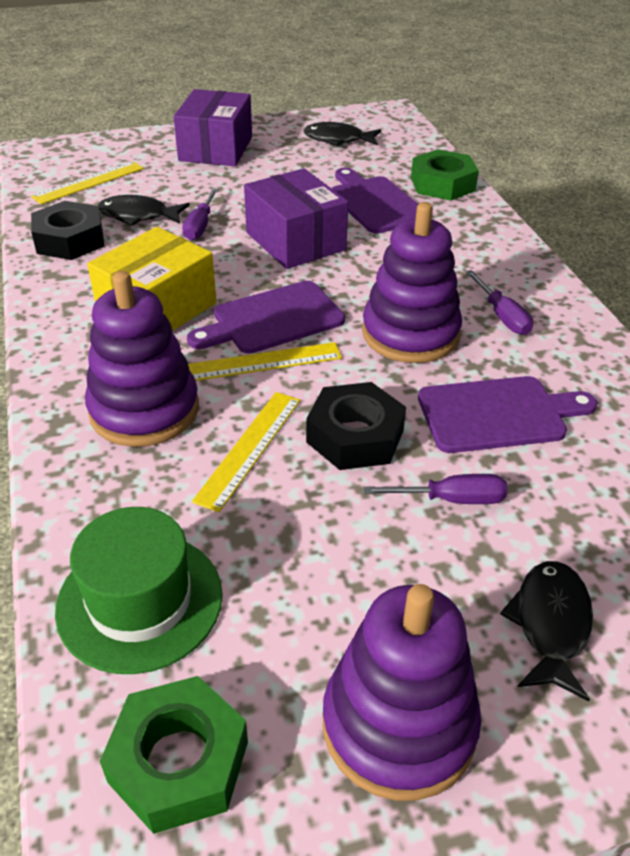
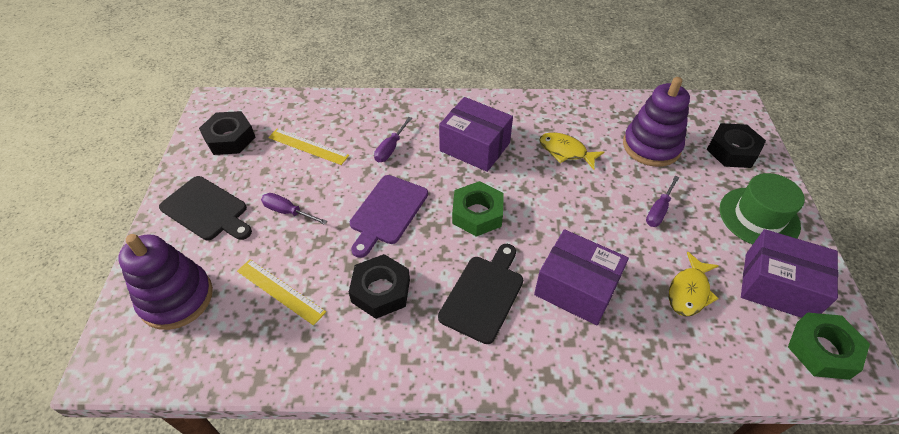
black cutting board: none = 0 -> [159,176,252,240] [438,244,523,344] = 2
black fish: [98,195,190,226] [304,122,381,146] [500,561,593,702] = 3 -> none = 0
black nut: [31,201,104,260] [306,382,406,470] = 2 -> [199,111,255,155] [349,254,410,319] [707,123,766,168] = 3
purple box: [174,89,252,166] [244,168,348,269] = 2 -> [439,97,513,172] [534,229,629,325] [741,229,838,318] = 3
purple cutting board: [187,281,345,354] [332,168,418,234] [418,376,598,453] = 3 -> [350,175,428,258] = 1
purple stacking toy: [85,271,199,447] [323,584,481,801] [362,202,462,363] = 3 -> [118,234,213,330] [623,77,690,167] = 2
yellow box: [87,227,216,331] = 1 -> none = 0
yellow fish: none = 0 -> [540,132,604,170] [669,252,719,317] = 2
yellow ruler: [31,161,144,204] [188,342,342,381] [192,392,300,512] = 3 -> [237,259,326,326] [268,129,349,165] = 2

